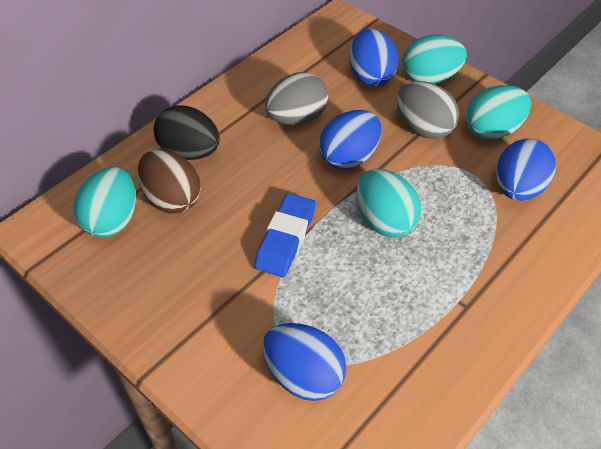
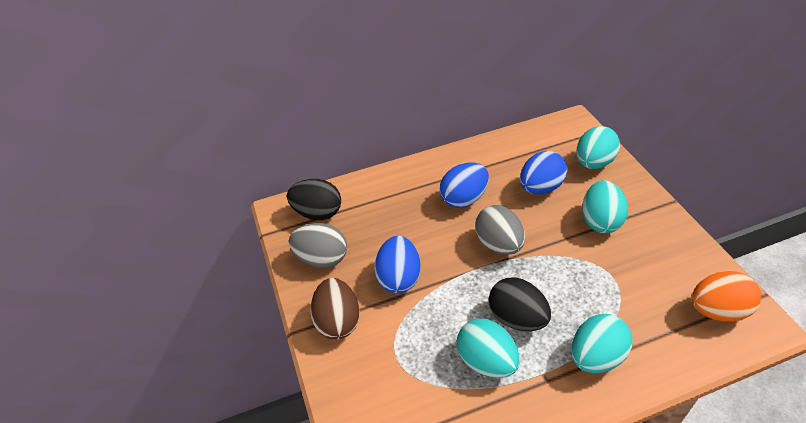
black egg: [154,105,220,160] = 1 -> [287,179,341,220] [489,278,551,331] = 2
blue egg: [263,323,347,401] [319,110,381,170] [349,29,398,86] [496,138,556,201] = 4 -> [375,236,421,293] [440,162,489,208] [520,151,567,194] = 3
blue eraser: [254,193,316,277] = 1 -> none = 0
orange egg: none = 0 -> [692,271,761,322] = 1

